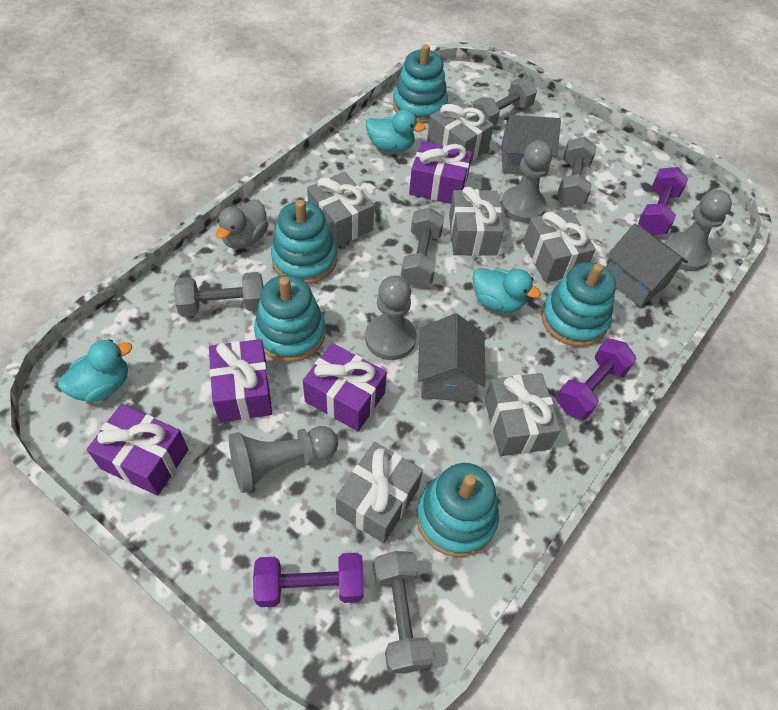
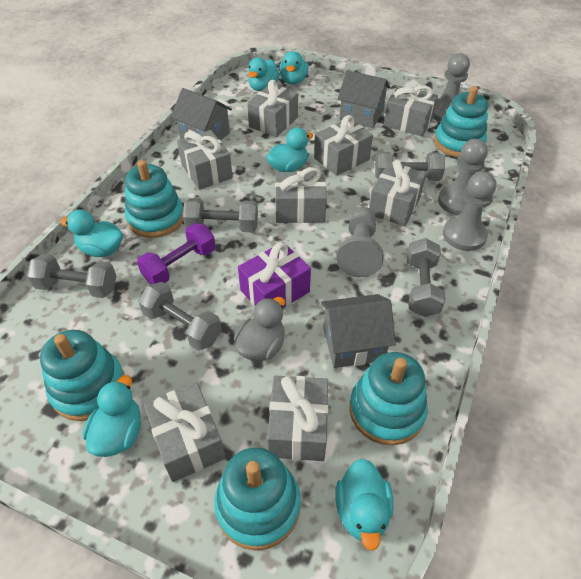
grey gift: [307,172,374,247] [336,442,423,543] [427,99,494,161] [449,186,504,256] [485,373,561,456] [523,209,596,283] = 6 -> [144,382,225,482] [177,130,233,190] [247,80,298,137] [267,376,328,461] [275,167,327,223] [314,115,373,176] [369,160,426,226] [384,85,438,136] = 8
purple dumbbell: [253,553,364,607] [556,338,636,420] [638,167,688,235] = 3 -> [137,223,216,285] = 1
purple gift: [87,404,189,496] [209,339,272,422] [303,343,387,431] [409,141,472,204] = 4 -> [238,242,311,308] = 1
turquoise duck: [58,339,132,403] [366,109,425,152] [473,268,541,312] = 3 -> [61,210,123,257] [83,375,141,457] [248,58,280,91] [266,127,314,172] [279,51,309,85] [335,458,393,551] = 6

